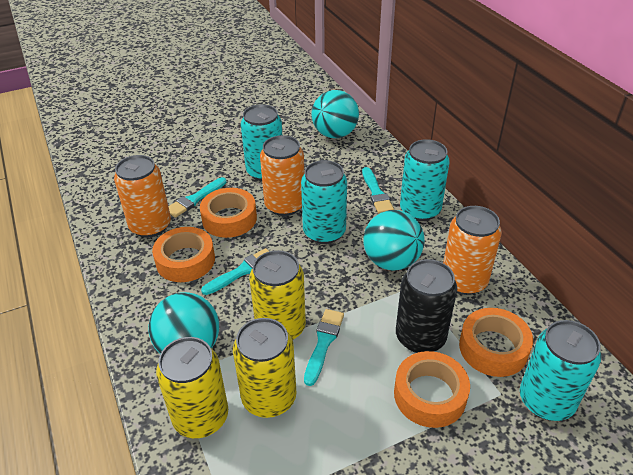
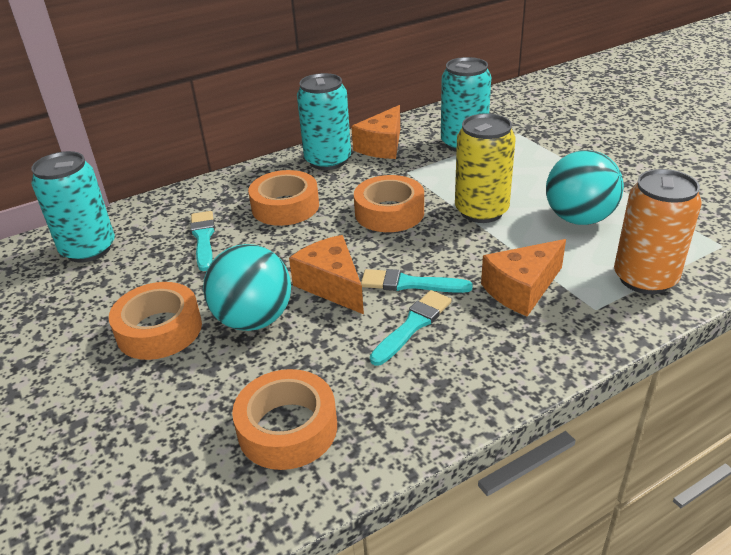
black can: [396,259,457,353] = 1 -> none = 0
orange can: [114,155,171,238] [260,135,304,216] [443,206,502,295] = 3 -> [614,169,702,294] = 1
orange cheese: none = 0 -> [289,235,364,314] [351,105,400,159] [481,239,566,316] = 3
turquoise ball: [149,292,219,354] [311,90,359,138] [363,210,425,271] = 3 -> [203,244,291,331] [546,150,624,225] = 2
turquoise brush: [168,177,227,218] [201,248,269,295] [304,309,344,386] [362,167,394,214] = 4 -> [190,211,215,271] [361,269,473,293] [370,290,452,366] = 3
turquoise can: [241,104,282,181] [301,160,347,244] [400,139,450,221] [520,320,601,421] = 4 -> [31,151,115,263] [297,73,351,170] [441,57,491,152] = 3
yellow can: [156,337,228,438] [233,318,297,418] [249,250,306,340] = 3 -> [455,114,516,223] = 1

